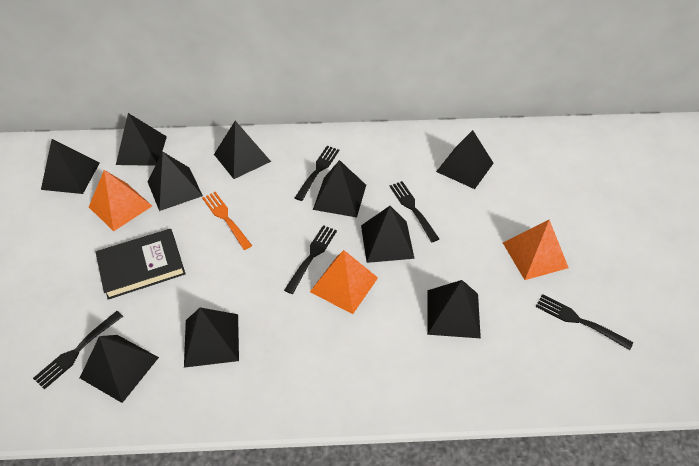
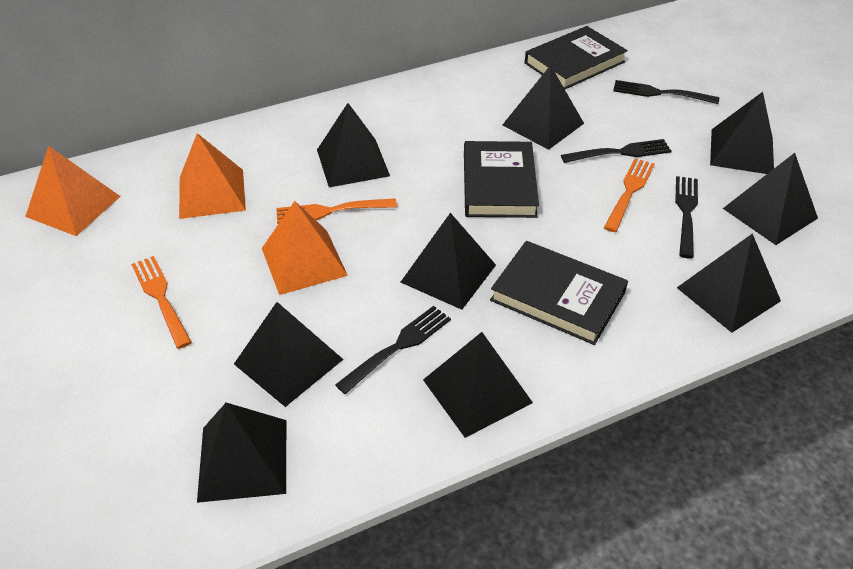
black book: [96,229,186,300] = 1 -> [464,141,539,218] [490,241,628,345] [525,26,628,89] = 3
black fork: [33,311,123,390] [284,225,337,294] [295,146,339,201] [389,181,439,242] [536,294,633,350] = 5 -> [335,306,451,394] [561,139,672,163] [613,80,719,104] [675,176,698,258] = 4
black pyramid: [41,139,100,194] [80,335,159,403] [116,113,167,166] [147,152,203,211] [184,307,239,368] [214,121,271,179] [313,160,366,217] [361,206,415,263] [427,280,481,338] [436,130,494,189] = 10 -> [197,403,286,503] [234,302,344,407] [317,103,390,187] [400,213,496,310] [423,332,533,438] [503,65,584,150] [677,234,781,333] [710,92,774,174] [723,153,818,245] = 9
orange fork: [202,192,252,250] = 1 -> [131,256,192,349] [276,198,397,224] [604,158,655,232] = 3

